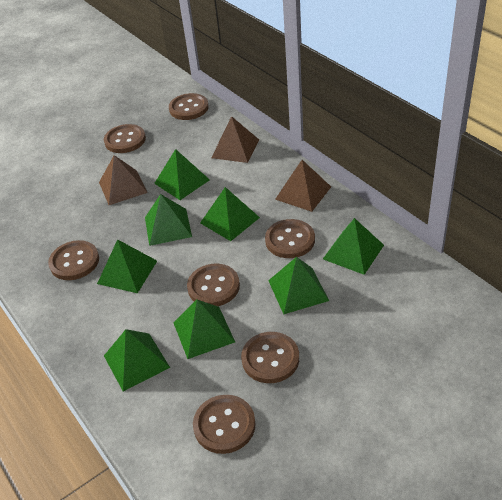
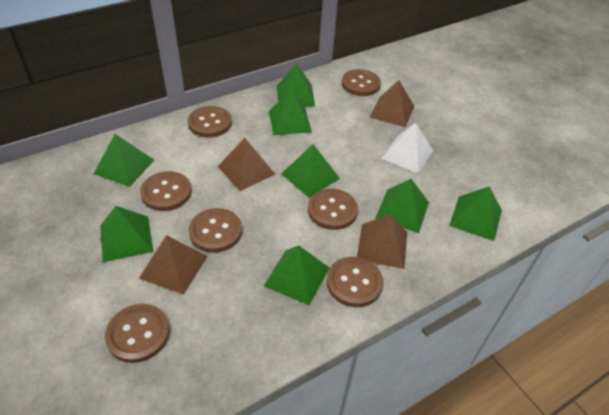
brown pyramid: [99,155,148,205] [211,116,259,163] [275,160,331,212] = 3 -> [139,235,208,295] [217,138,275,191] [357,214,407,269] [370,80,415,127] = 4
white pyramid: none = 0 -> [381,122,433,174] = 1

